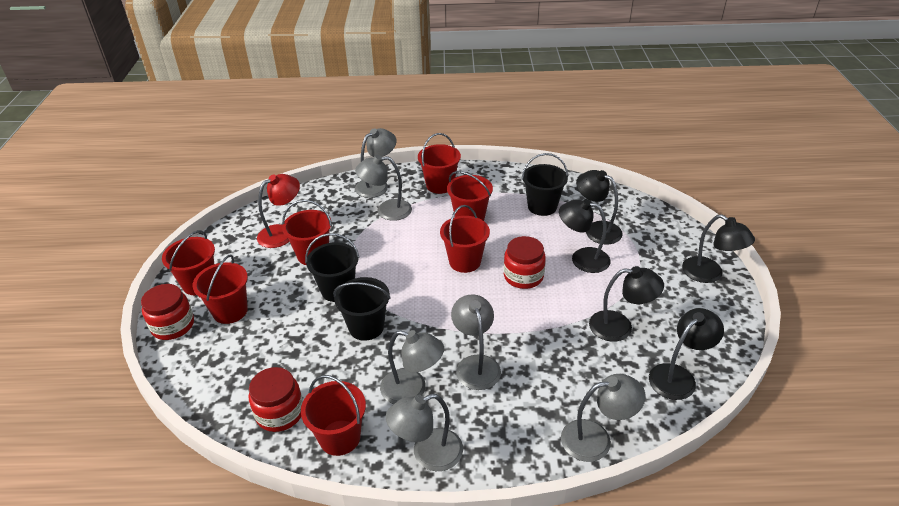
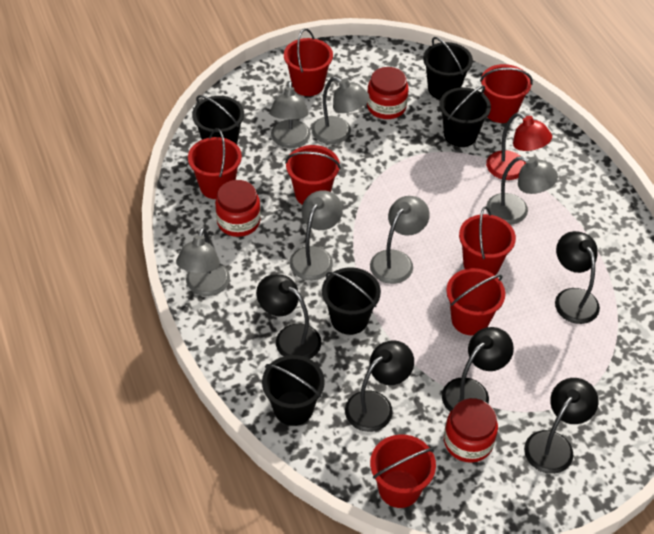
black bucket: [305,233,360,302] [333,277,391,341] [522,153,568,216] = 3 -> [192,95,244,144] [262,355,325,426] [322,267,381,335] [423,37,473,100] [440,85,491,147] = 5

